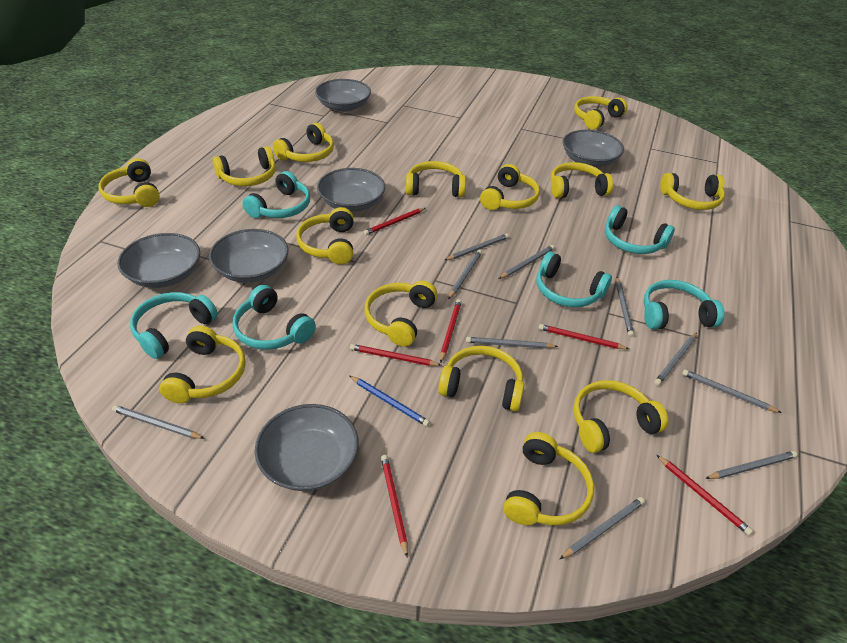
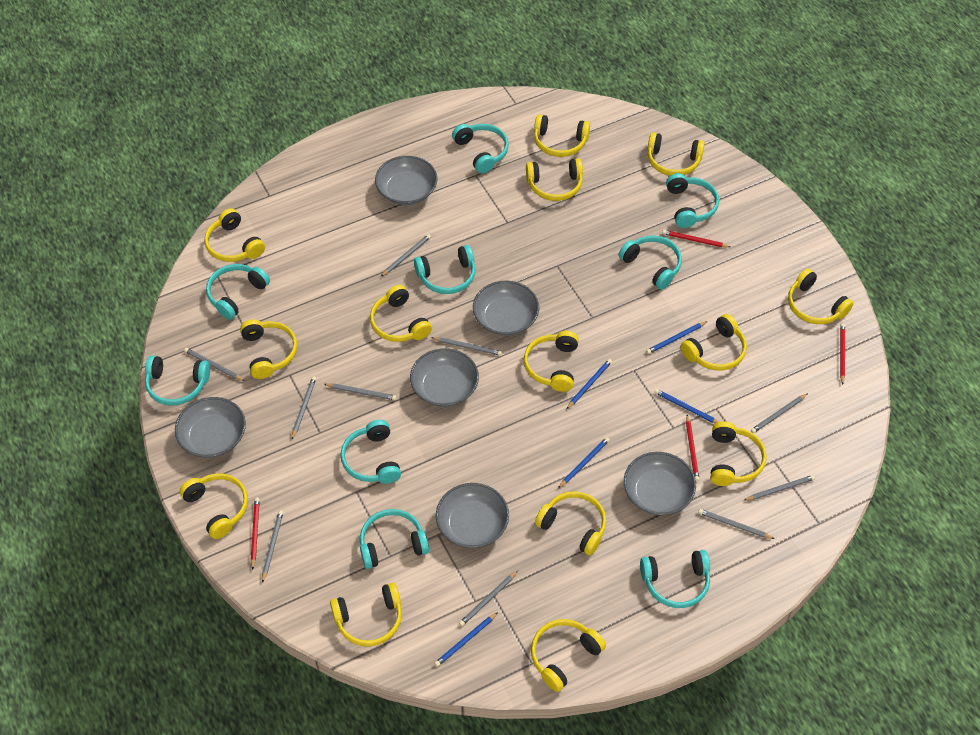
blue pencil: [350,376,430,426] = 1 -> [434,612,498,667] [558,437,610,488] [567,359,612,409] [646,321,707,354] [654,389,719,423] = 5
red pencil: [350,344,441,366] [364,208,426,235] [381,455,408,557] [440,299,462,363] [539,324,629,349] [657,455,753,535] = 6 -> [251,498,260,570] [662,230,730,247] [686,415,699,481] [840,324,845,385] = 4
turquoise headphones: [130,292,218,359] [233,285,316,350] [242,171,310,218] [536,252,612,307] [605,205,675,254] [643,280,725,329] = 6 -> [145,356,210,405] [206,264,270,320] [341,420,401,484] [360,509,429,569] [414,245,476,294] [452,124,509,173] [619,235,682,290] [640,550,710,608] [666,173,719,228] = 9

